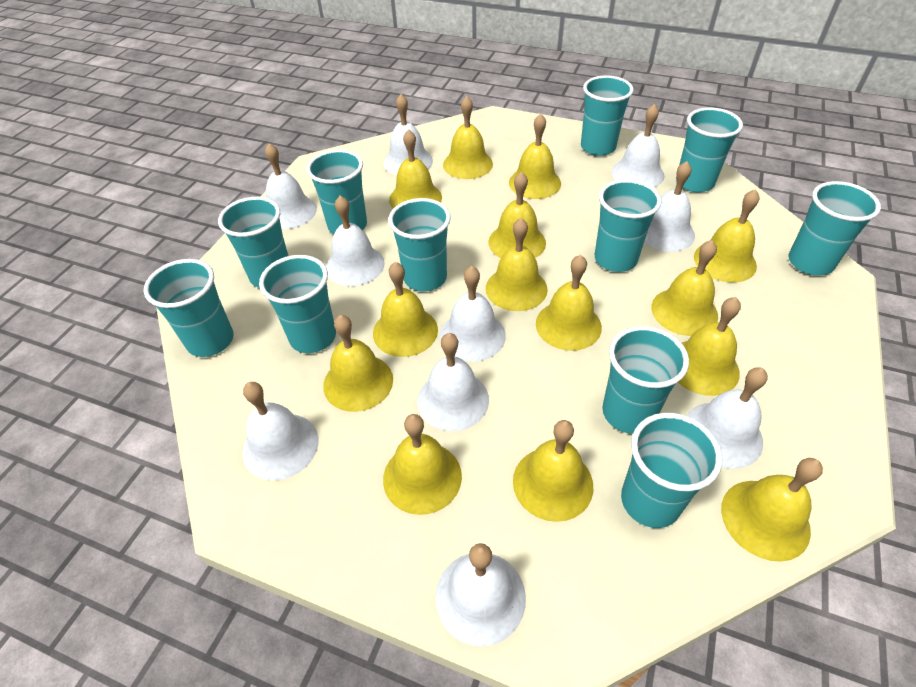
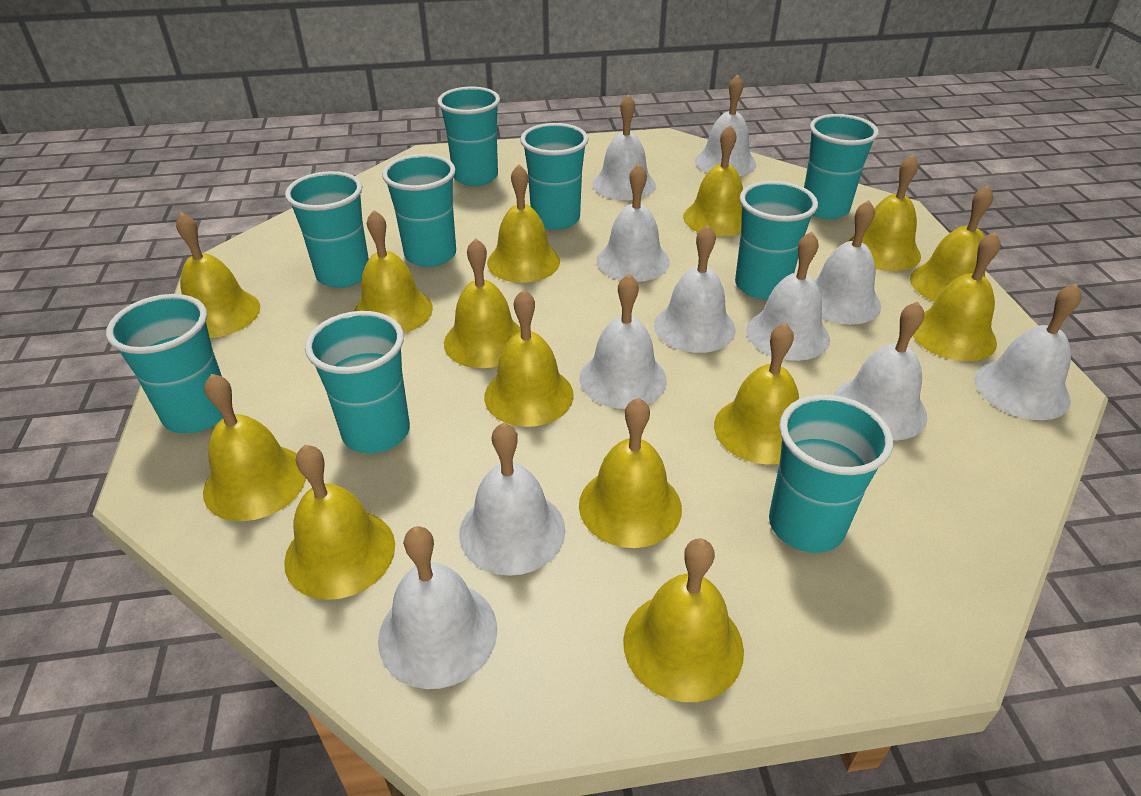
turquoise cup: [144,259,234,357] [218,197,288,288] [259,255,336,353] [307,149,367,234] [388,198,451,291] [581,76,634,156] [595,179,662,272] [602,326,689,434] [621,413,722,528] [676,107,743,192] [788,181,881,275] = 11 -> [106,294,223,433] [285,171,369,288] [305,311,410,454] [382,154,456,267] [437,87,500,186] [520,123,589,230] [735,181,818,299] [769,394,893,553] [804,114,879,219] = 9
white bell: [242,382,319,481] [265,143,317,229] [326,196,385,286] [383,94,433,175] [417,333,489,431] [435,543,526,646] [440,266,506,362] [612,104,664,188] [644,161,695,252] [686,367,768,469] = 10 -> [378,526,497,689] [459,422,565,576] [580,274,667,409] [592,94,656,200] [597,164,670,282] [654,225,736,353] [695,75,756,176] [746,231,830,361] [814,200,881,325] [834,301,927,441] [975,284,1082,420] = 11

